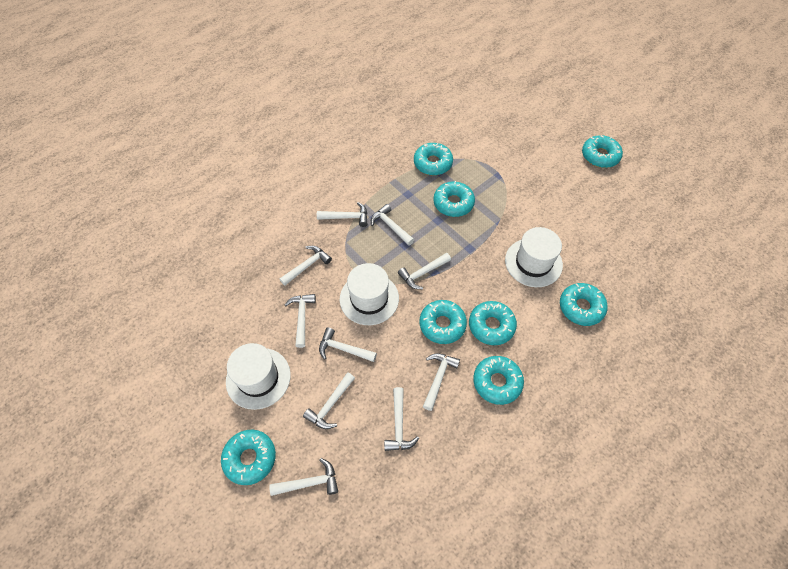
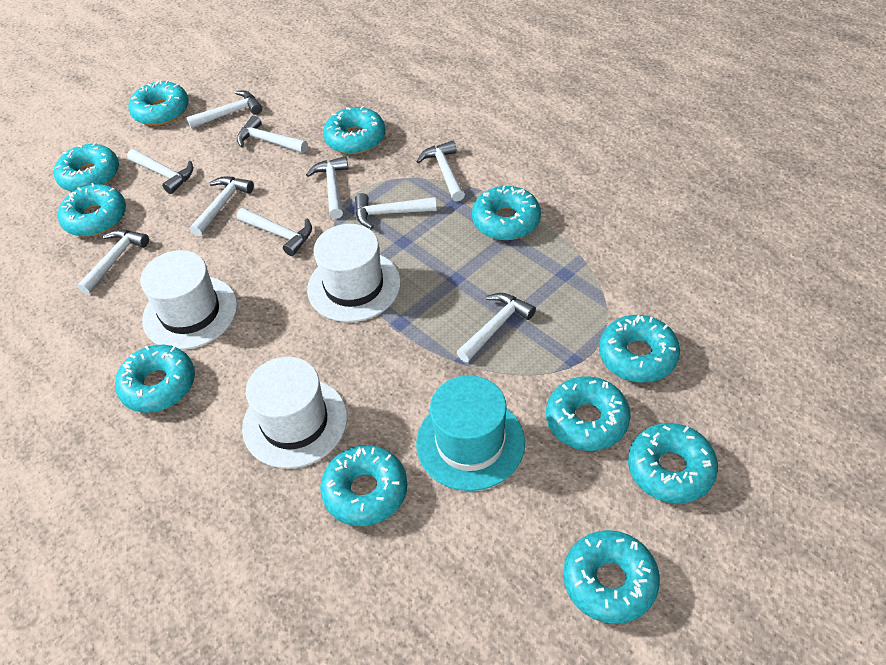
turquoise donut: [221,429,276,485] [414,143,453,176] [420,300,467,344] [433,181,475,217] [469,301,517,345] [473,356,524,405] [560,283,608,326] [582,135,623,168] = 8 -> [54,143,119,192] [58,183,126,236] [115,345,195,413] [128,81,189,126] [320,445,407,526] [323,106,386,154] [472,185,541,240] [546,376,631,451] [563,530,660,624] [599,315,680,382] [628,423,718,503] = 11
turquoise hat: none = 0 -> [416,375,525,491] = 1

